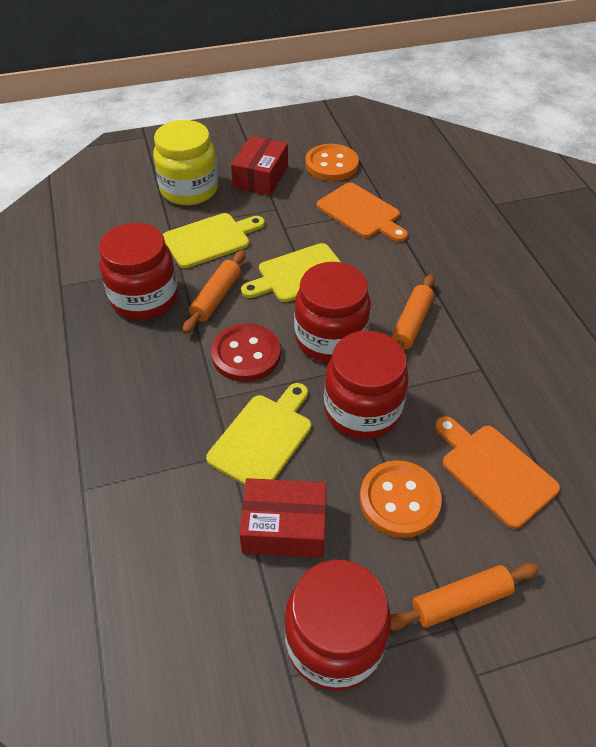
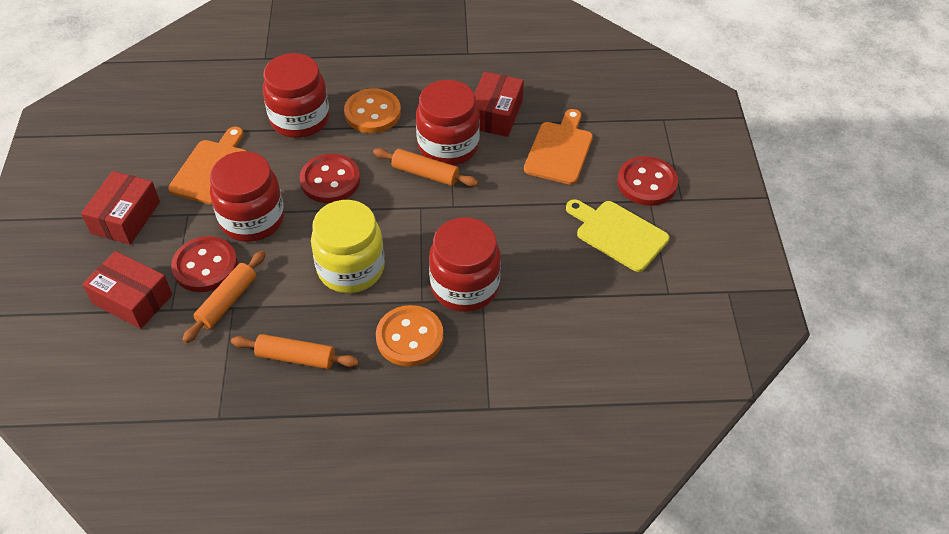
red box: [231,136,288,196] [239,478,327,558] = 2 -> [81,171,160,245] [82,251,172,329] [474,72,524,137] = 3
red button: [211,323,281,382] = 1 -> [171,236,238,292] [300,154,360,203] [617,156,678,206] = 3
yellow cutting board: [163,213,265,268] [206,383,311,485] [241,243,341,302] = 3 -> [566,199,670,272] = 1

